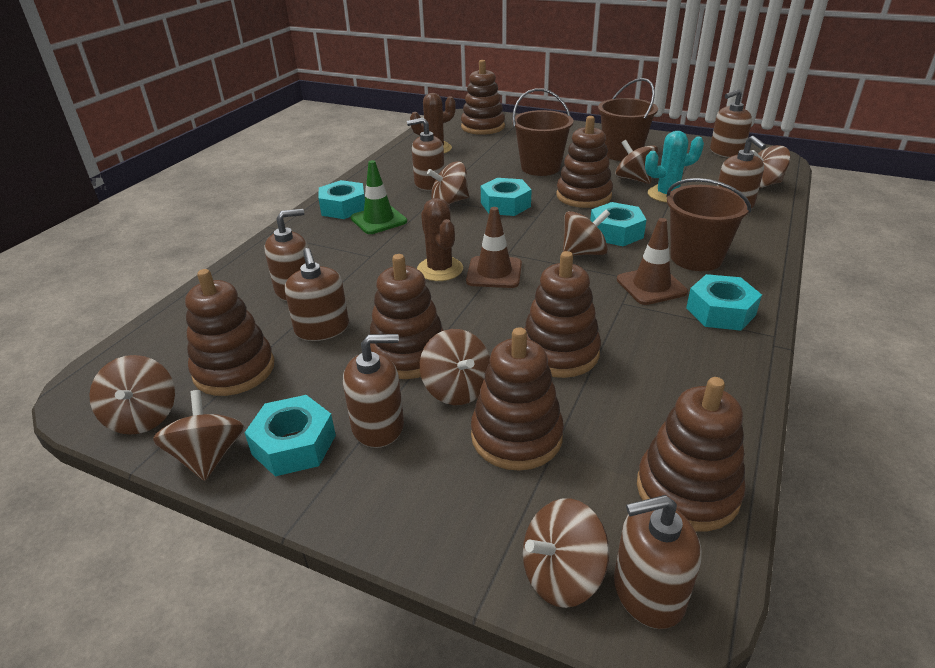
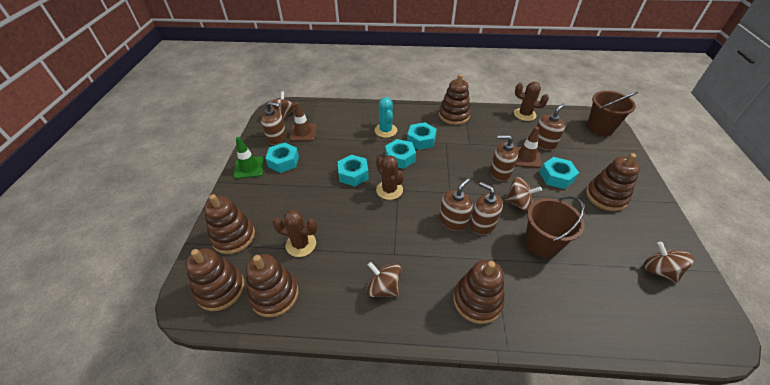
brown bucket: [512,88,573,176] [598,78,658,161] [666,178,751,271] = 3 -> [525,196,585,258] [587,91,638,136] = 2
brown cactus: [410,93,456,153] [417,198,463,281] = 2 -> [272,209,318,257] [376,155,404,200] [514,82,549,121] = 3
brown soap dispenser: [265,209,308,301] [285,248,349,341] [343,334,404,448] [407,118,445,191] [614,495,701,629] [710,89,752,158] [717,136,766,209] = 7 -> [261,102,286,145] [439,178,473,231] [470,182,503,235] [490,135,518,181] [537,104,565,150] = 5
brown spinning top: [89,355,175,435] [153,390,244,481] [420,329,490,405] [427,161,469,204] [523,498,609,608] [563,210,610,256] [615,140,658,184] [752,145,791,188] = 8 -> [269,91,295,120] [366,262,401,297] [504,177,542,211] [644,242,694,283] = 4
brown stacking toy: [185,269,274,396] [370,254,444,379] [461,60,505,135] [471,327,564,471] [524,251,601,378] [556,116,613,208] [637,377,746,532] = 7 -> [185,248,245,311] [204,194,255,254] [246,254,298,317] [439,74,471,125] [453,260,504,324] [586,153,640,211] = 6

